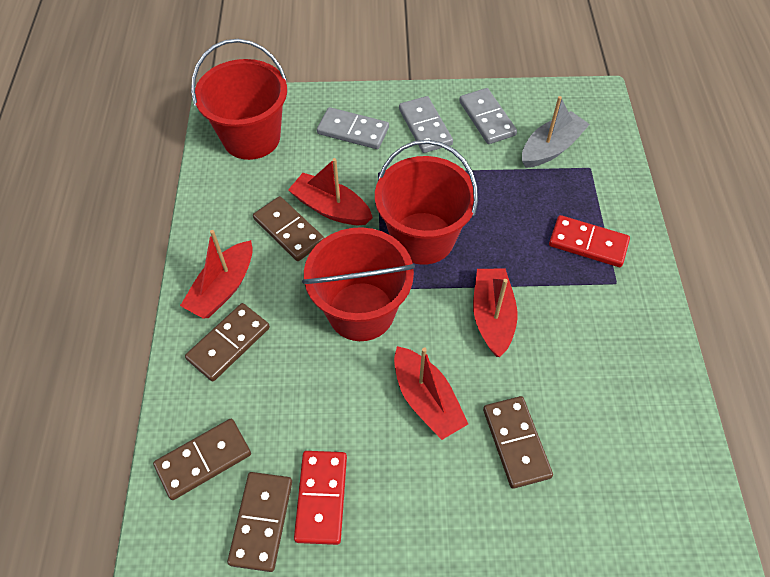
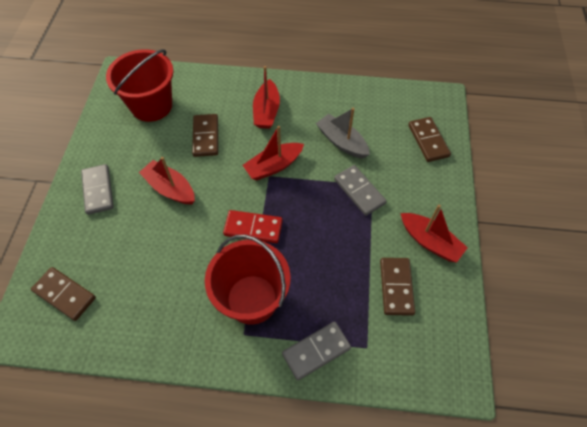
brown domino: [153,419,251,500] [185,303,270,382] [227,472,292,572] [253,196,324,261] [483,396,553,489] = 5 -> [31,267,96,321] [192,114,218,157] [380,258,415,316] [408,117,451,162] = 4
red bucket: [191,39,287,160] [302,227,415,341] [375,140,478,265] = 3 -> [106,49,174,122] [205,234,291,325] = 2
red domino: [294,451,347,545] [549,215,630,267] = 2 -> [223,210,283,243] = 1

